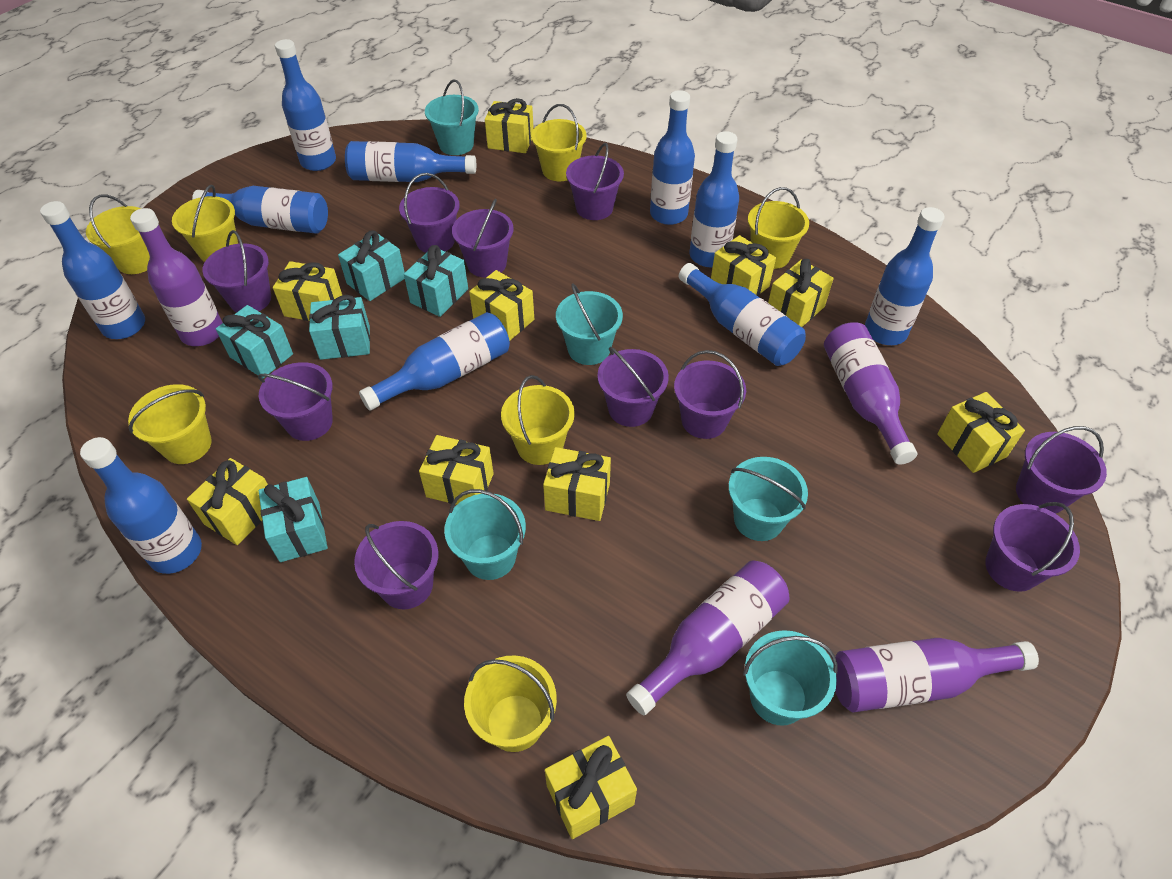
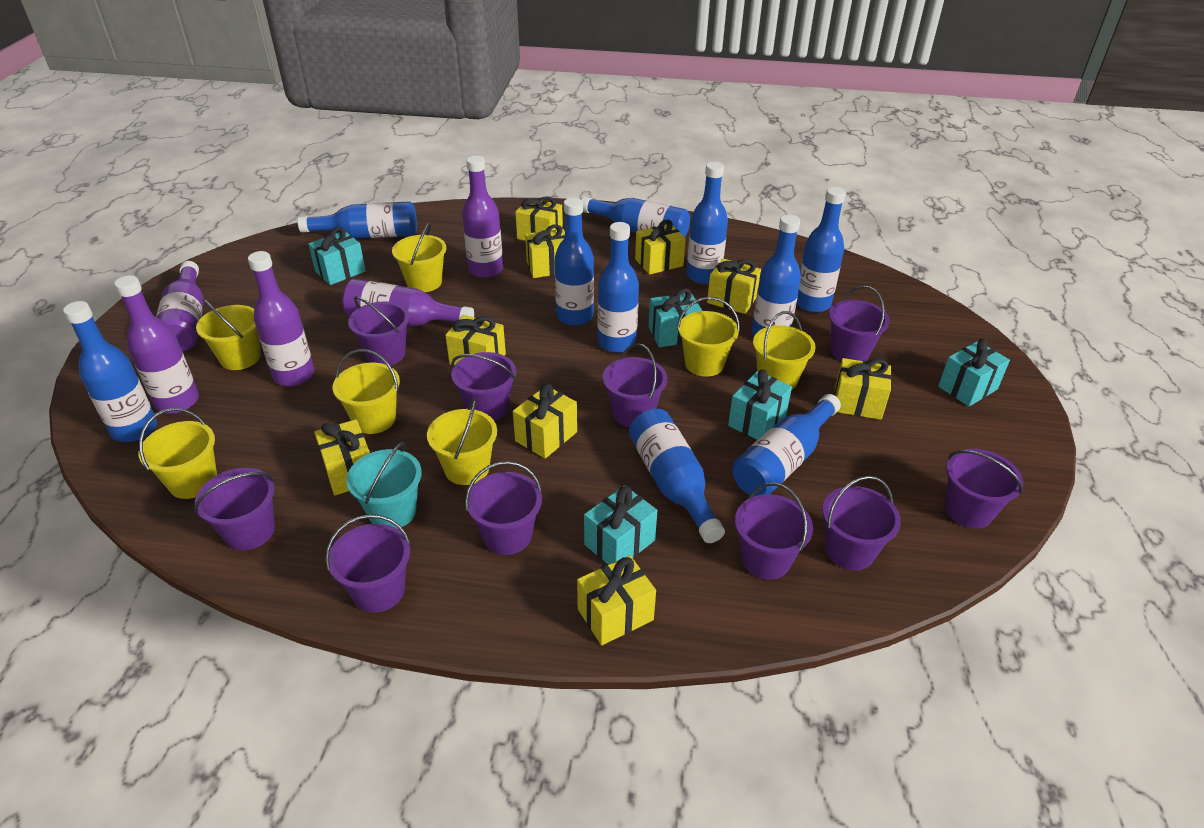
purple bottle: [130,208,223,346] [626,560,789,715] [824,322,917,465] [835,638,1039,713] = 4 -> [114,275,199,414] [156,261,204,352] [248,251,315,386] [342,279,474,326] [462,156,503,278] = 5
turquoise bucket: [425,79,479,155] [444,489,526,580] [556,283,623,365] [729,457,808,541] [743,630,838,726] = 5 -> [346,441,422,529] = 1
yellow gift: [187,458,268,545] [273,261,342,321] [419,435,494,505] [469,270,534,341] [485,98,534,153] [543,447,611,521] [545,736,637,839] [711,235,776,296] [768,259,834,327] [937,392,1025,473] = 10 -> [314,419,370,495] [445,315,506,366] [513,384,577,459] [515,196,563,241] [525,224,565,278] [577,555,656,645] [635,219,686,275] [707,258,761,314] [834,358,892,420] = 9

